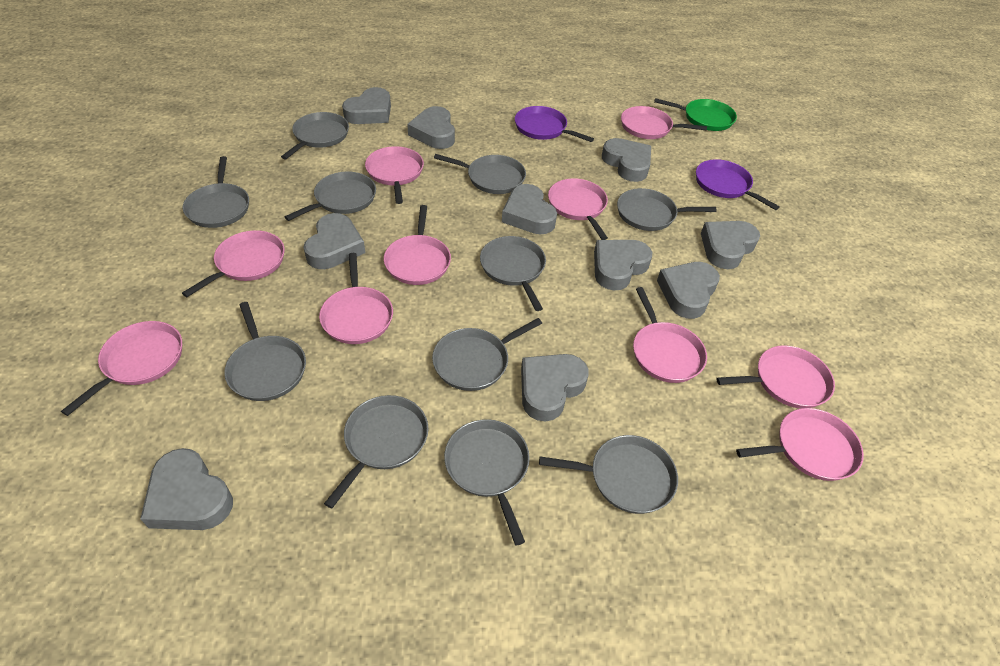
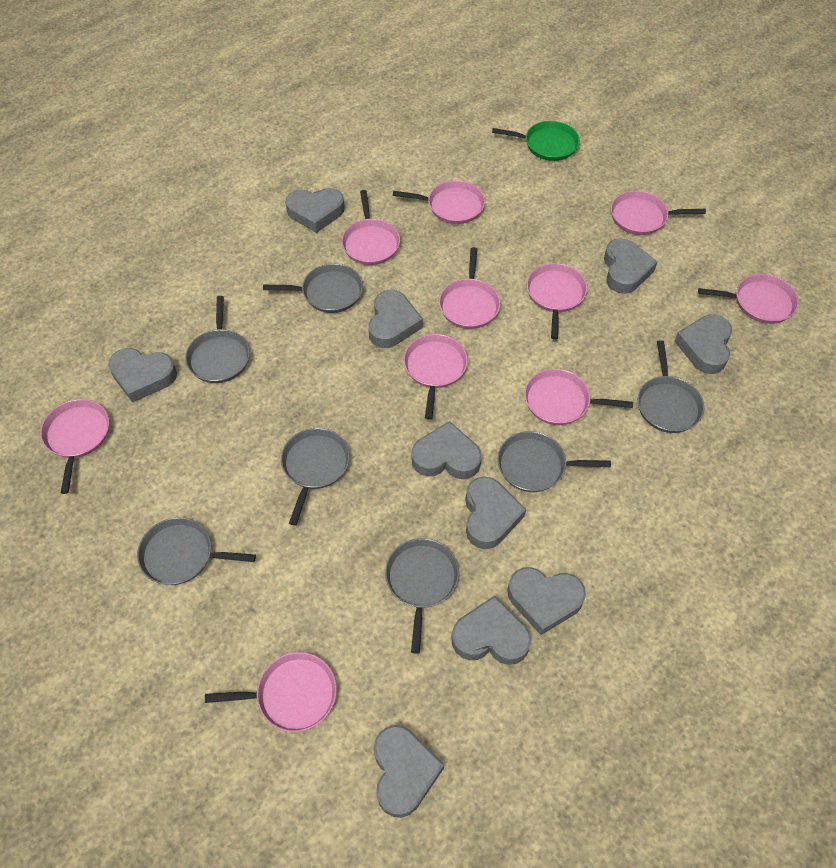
grey pan: [183,156,249,228] [224,302,306,401] [281,112,349,159] [285,172,376,221] [324,395,428,509] [432,318,542,391] [434,154,526,194] [444,419,530,546] [480,236,546,311] [539,435,678,514] [617,188,717,231] = 11 -> [137,517,256,585] [185,296,250,383] [263,264,363,313] [281,428,350,525] [385,538,459,654] [497,431,611,492] [638,340,704,433] = 7
purple pan: [515,106,594,142] [696,159,780,210] = 2 -> none = 0

